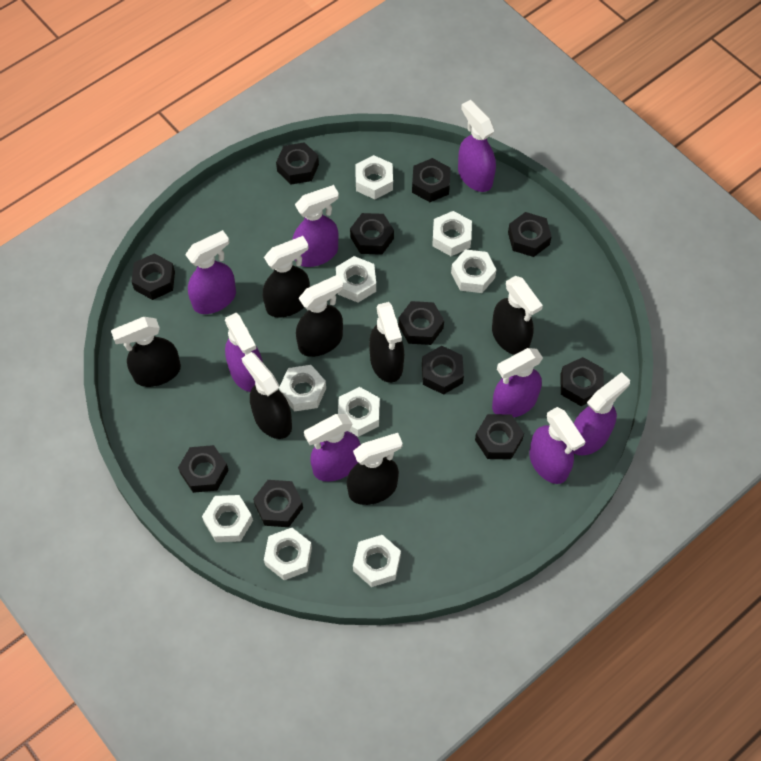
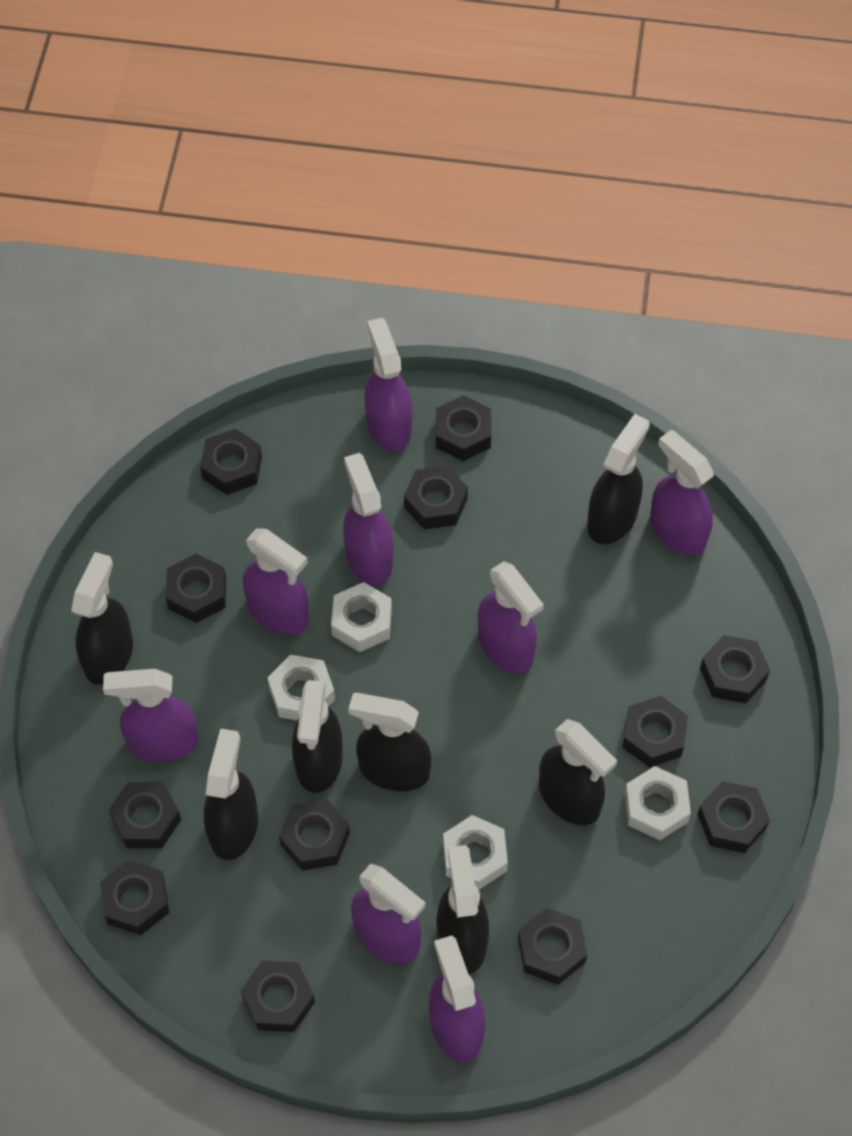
black nut: [131,253,175,300] [178,445,229,493] [253,480,303,527] [276,142,319,185] [350,213,394,255] [398,301,444,345] [412,158,451,202] [422,346,464,395] [475,414,524,459] [508,212,552,257] [561,357,604,406] = 11 -> [100,860,169,935] [108,782,181,848] [166,554,226,623] [200,429,262,495] [241,961,315,1032] [279,799,350,871] [404,466,468,530] [436,395,491,461] [518,908,587,985] [622,696,688,768] [697,781,770,853] [700,635,770,703] = 12
white nut: [202,495,253,542] [264,528,312,580] [279,365,326,412] [336,256,376,303] [338,387,380,437] [353,535,401,587] [355,155,393,199] [432,211,472,256] [451,249,497,293] = 9 -> [268,655,335,720] [331,582,392,652] [443,815,508,890] [624,766,691,840] = 4

